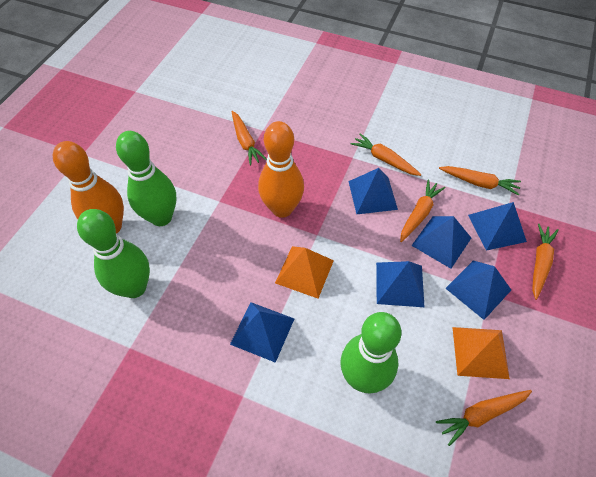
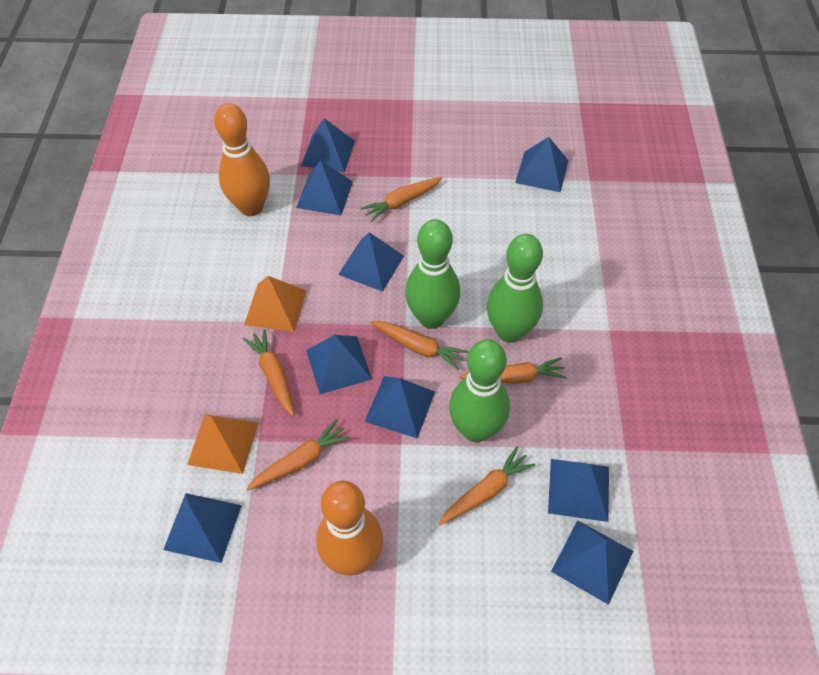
blue pyramid: [230,302,294,363] [348,168,398,214] [376,261,424,307] [411,216,471,269] [445,260,511,320] [468,202,527,251] = 6 -> [163,493,242,563] [296,160,353,215] [301,118,355,172] [306,335,372,394] [338,232,404,292] [365,376,435,439] [515,137,568,192] [548,459,609,522] [551,520,634,605] = 9

